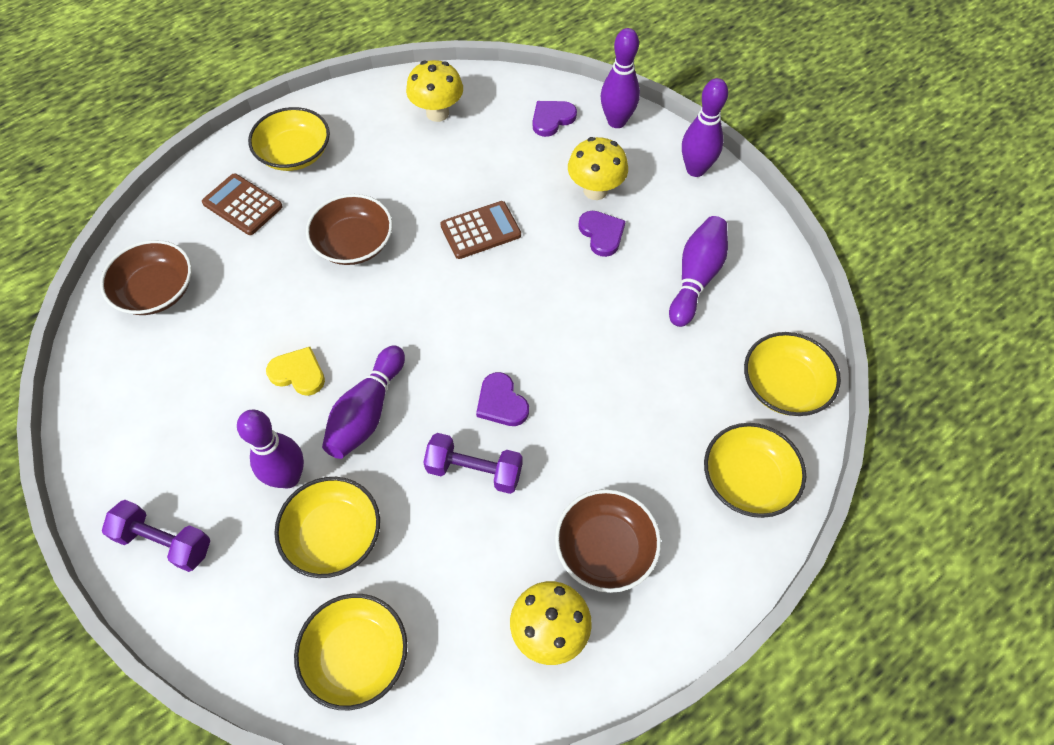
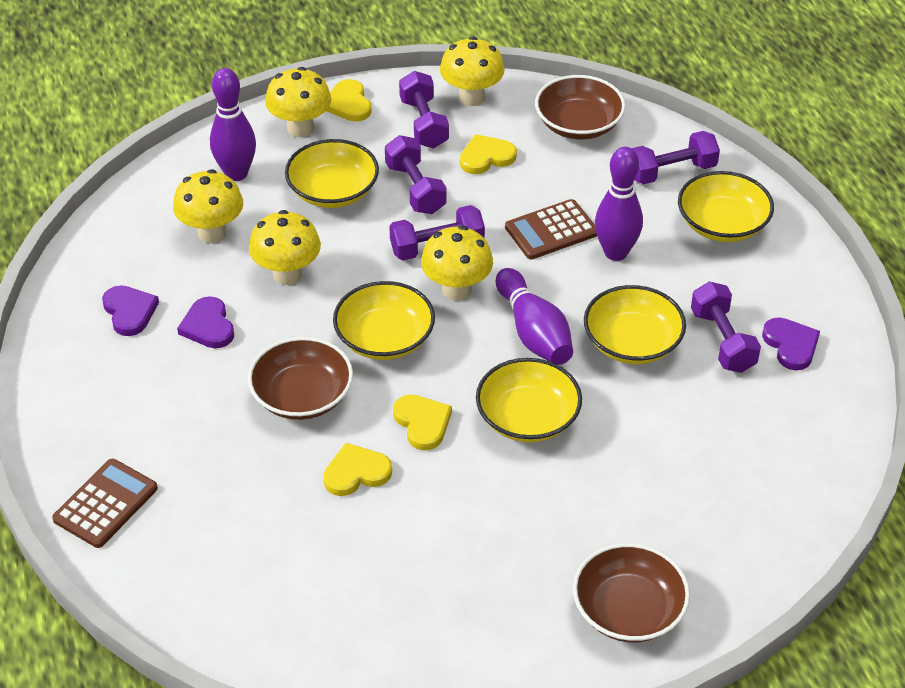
purple bowling pin: [237,410,304,488] [322,346,405,459] [601,28,640,128] [669,216,728,327] [682,78,728,177] = 5 -> [210,68,256,181] [496,268,573,365] [595,147,643,261] = 3
purple dumbbell: [102,500,210,572] [423,433,523,494] = 2 -> [385,135,446,214] [389,205,485,260] [399,71,449,148] [632,131,720,184] [691,281,761,373] = 5
yellow heart: [266,347,325,396] = 1 -> [323,443,392,496] [326,79,372,122] [393,395,452,450] [460,134,517,174] = 4
yellow mushroom: [406,60,463,122] [510,581,592,665] [568,137,628,200] = 3 -> [173,169,243,243] [249,210,321,285] [265,67,331,137] [421,226,493,301] [440,36,505,106] = 5

